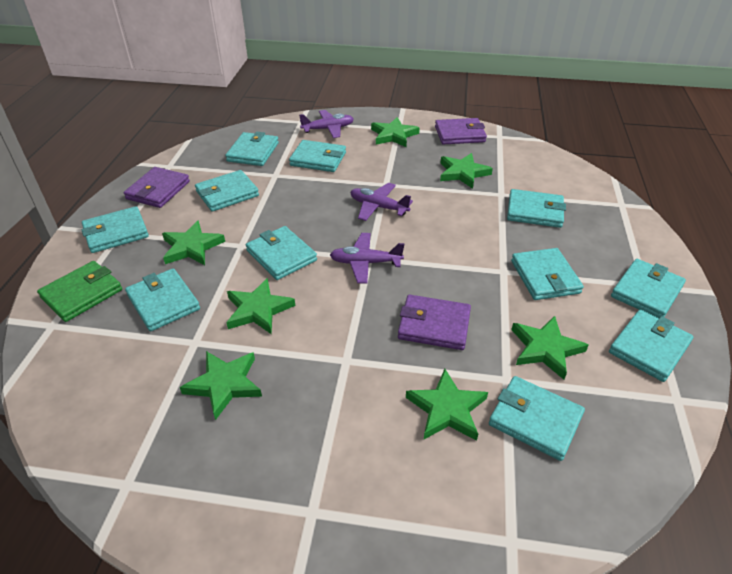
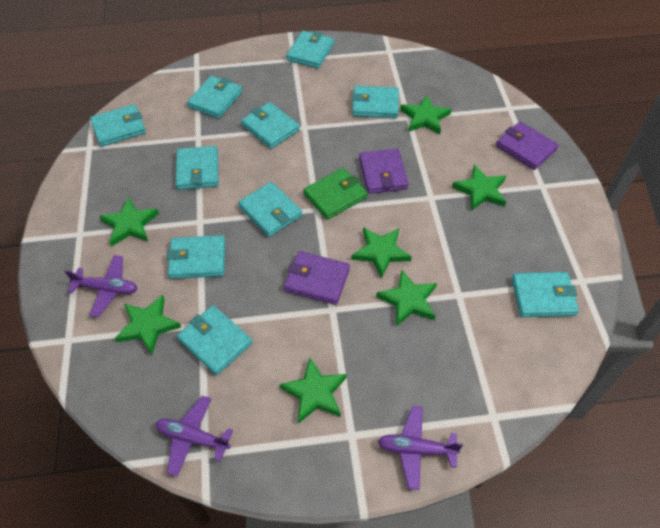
turquoise wallet: [82,206,149,253] [125,268,200,331] [195,170,259,211] [225,132,279,166] [246,226,317,280] [289,140,346,172] [489,376,585,461] [507,189,566,228] [511,248,584,300] [609,310,694,382] [611,259,686,318] = 11 -> [90,104,146,147] [167,235,225,279] [176,146,218,190] [177,305,252,375] [187,76,242,119] [238,182,302,237] [241,102,300,149] [286,31,334,69] [352,86,399,118] [512,272,579,317] = 10

